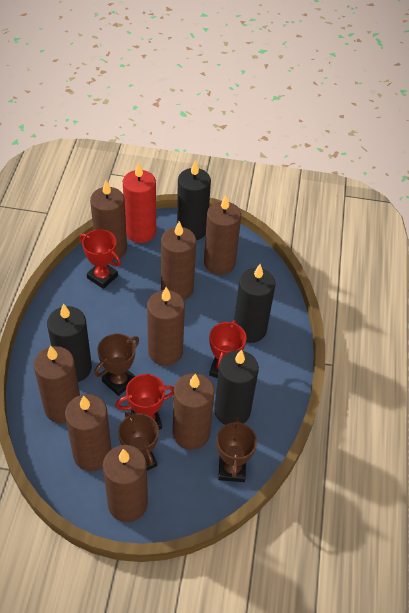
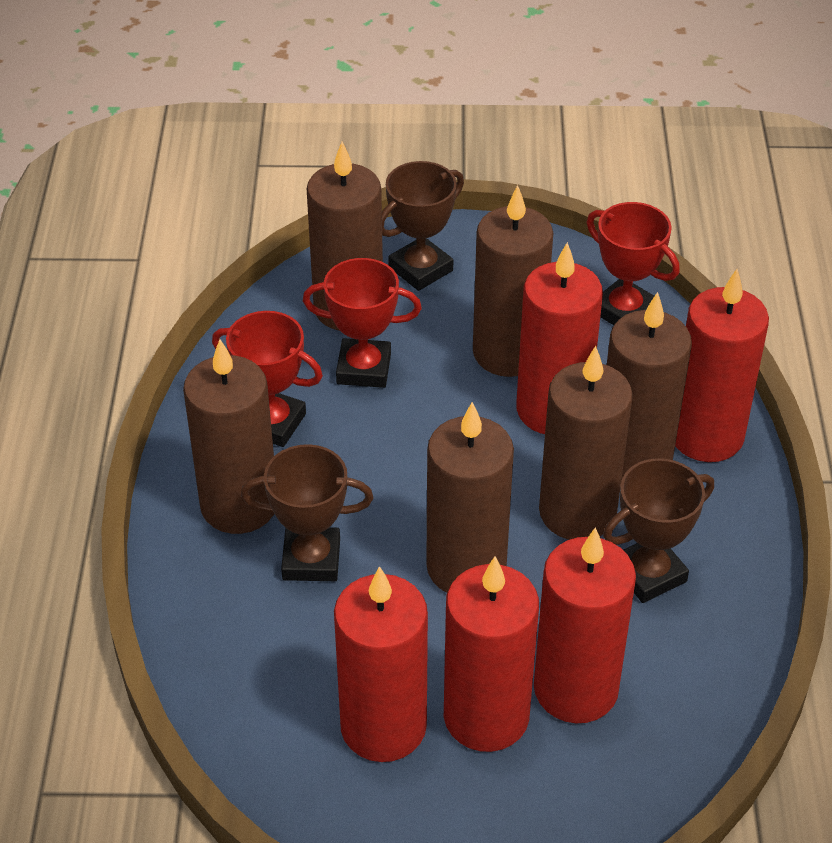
black candle: [47,303,92,382] [177,160,211,240] [214,349,259,425] [234,264,276,343] = 4 -> none = 0
brown candle: [34,345,80,423] [65,394,112,471] [90,180,127,261] [103,445,148,522] [147,287,185,366] [161,221,196,300] [173,373,215,450] [204,195,241,275] = 8 -> [183,339,274,534] [307,142,383,331] [426,402,514,593] [473,185,553,377] [539,346,633,540] [607,292,692,481] = 6
red candle: [123,162,156,243] = 1 -> [334,566,428,762] [444,556,539,752] [516,242,603,434] [534,527,636,724] [675,269,769,462] = 5

